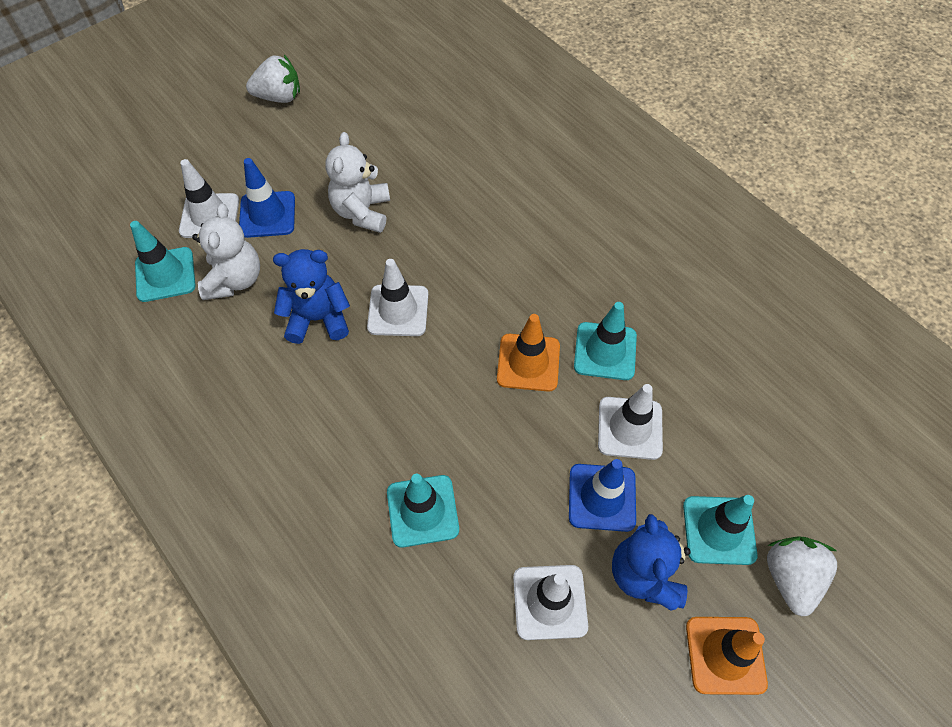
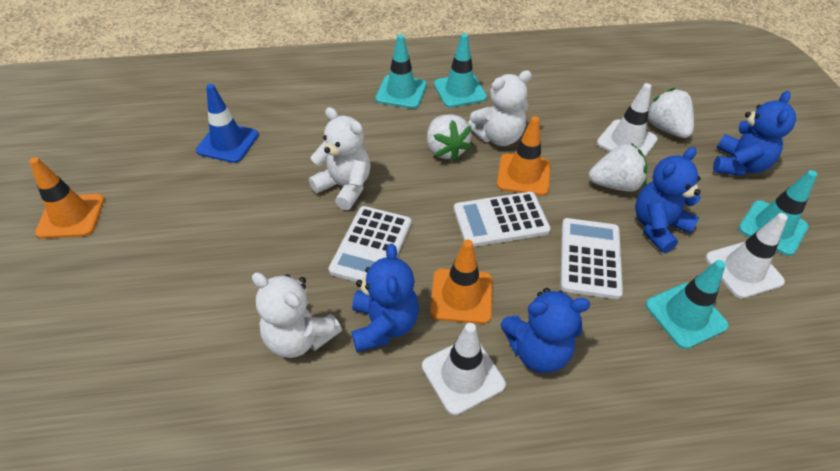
blue teddy bear: [273,249,350,344] [612,514,691,611] = 2 -> [352,243,419,352] [500,288,590,373] [635,147,701,253] [713,91,796,176] = 4
blue traffic cone: [239,158,295,238] [569,459,636,532] = 2 -> [196,84,259,163] = 1
orange traffic cone: [497,314,560,392] [686,617,768,695] = 2 -> [29,157,104,239] [430,240,492,324] [497,116,550,196] = 3
white calculator: none = 0 -> [328,206,411,282] [454,192,551,247] [560,218,623,299] = 3
white strawberry: [246,55,300,103] [767,536,837,617] = 2 -> [427,114,472,161] [589,143,647,192] [648,88,694,138] = 3
white teddy bear: [192,203,260,300] [326,132,390,233] = 2 -> [252,272,342,358] [309,107,371,210] [468,70,532,146] = 3
white traffic cone: [179,159,239,238] [367,259,428,336] [513,565,588,640] [598,384,663,460] = 4 -> [422,323,506,415] [597,83,658,157] [705,213,788,299] = 3

